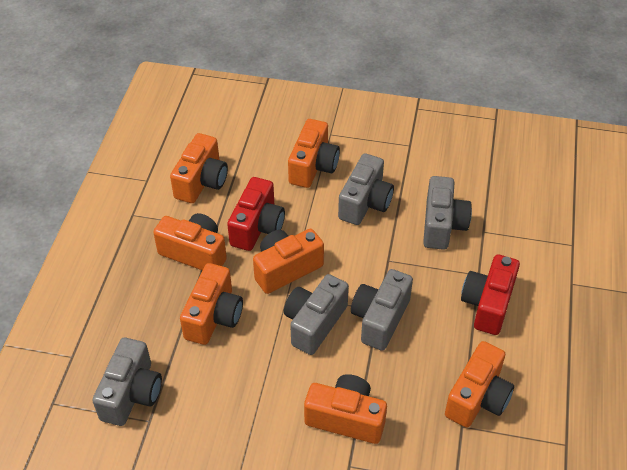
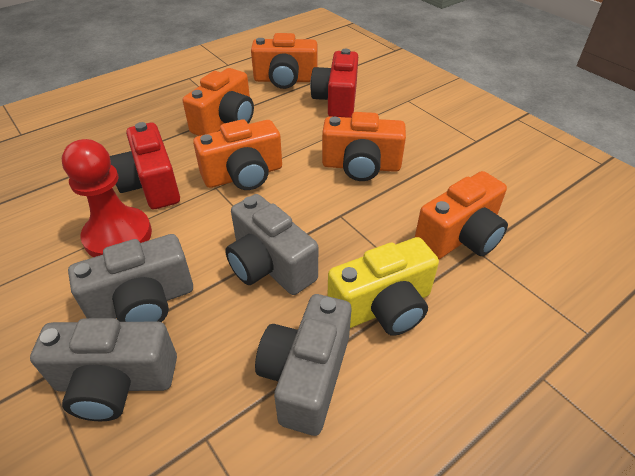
grey camera: [92,338,162,426] [284,274,349,355] [338,153,394,225] [351,269,413,351] [423,176,472,250] = 5 -> [30,318,177,421] [68,234,193,322] [225,194,318,295] [255,294,351,436] = 4
orange camera: [153,213,227,271] [170,133,228,203] [180,263,243,345] [253,229,324,294] [288,119,340,188] [304,374,387,444] [445,341,514,428] = 7 -> [183,68,254,136] [193,119,282,190] [251,33,317,89] [322,112,406,181] [415,171,508,259] = 5
red pawn: none = 0 -> [62,139,152,257] = 1
yellow camera: none = 0 -> [327,237,439,336] = 1

